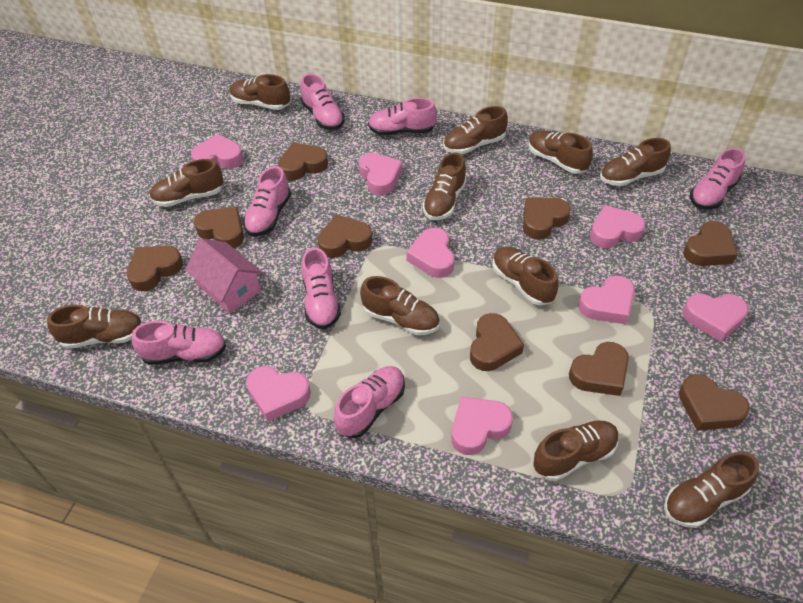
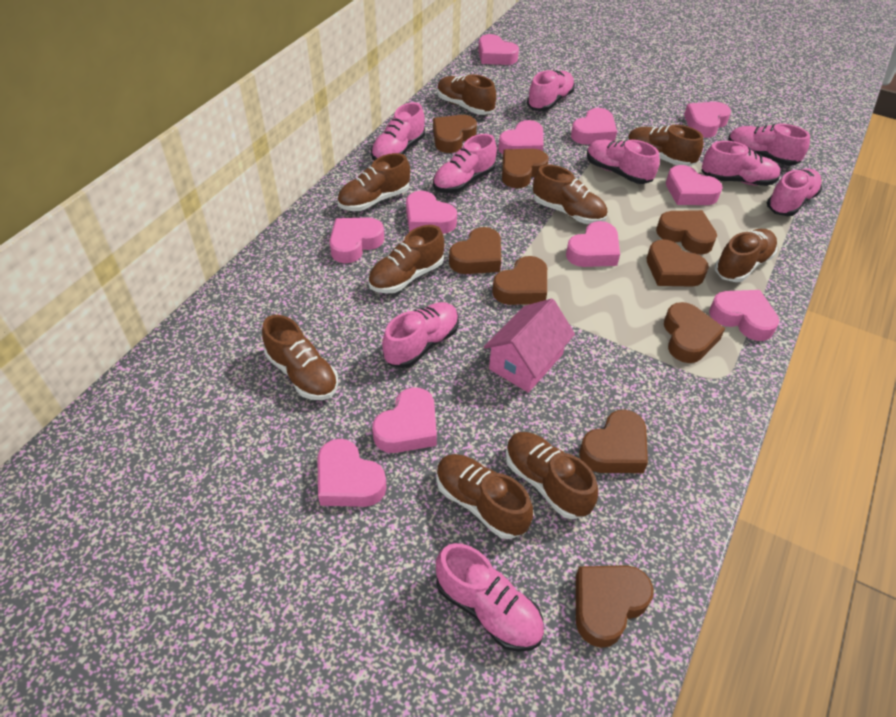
brown shoe: [47,305,143,349] [150,159,223,207] [230,74,290,110] [360,276,440,335] [422,152,467,220] [443,106,508,154] [492,247,559,305] [528,130,593,174] [533,420,619,481] [600,138,671,186] [664,452,759,528] = 11 -> [262,315,338,400] [337,153,410,211] [368,225,444,293] [436,454,533,539] [437,74,496,115] [505,432,598,519] [533,165,607,224] [627,125,703,167] [715,229,777,282] = 9
pink heart: [191,134,243,169] [246,366,311,421] [359,153,403,195] [406,228,454,278] [451,397,513,455] [578,276,635,324] [590,205,645,248] [683,294,748,342] = 8 -> [317,439,387,507] [329,217,384,263] [372,387,437,453] [406,191,457,234] [478,34,519,65] [498,120,544,155] [566,221,620,267] [571,108,617,145] [666,165,723,205] [684,102,731,138] [709,290,779,341] = 11
pink shoe: [131,321,226,365] [243,166,291,236] [301,74,345,130] [302,247,341,329] [334,366,405,438] [368,98,437,135] [690,148,746,209] = 7 -> [371,102,425,161] [382,302,459,368] [433,134,497,193] [436,543,544,652] [527,70,575,111] [587,140,660,184] [701,141,781,186] [728,124,810,166] [767,169,822,216] = 9

